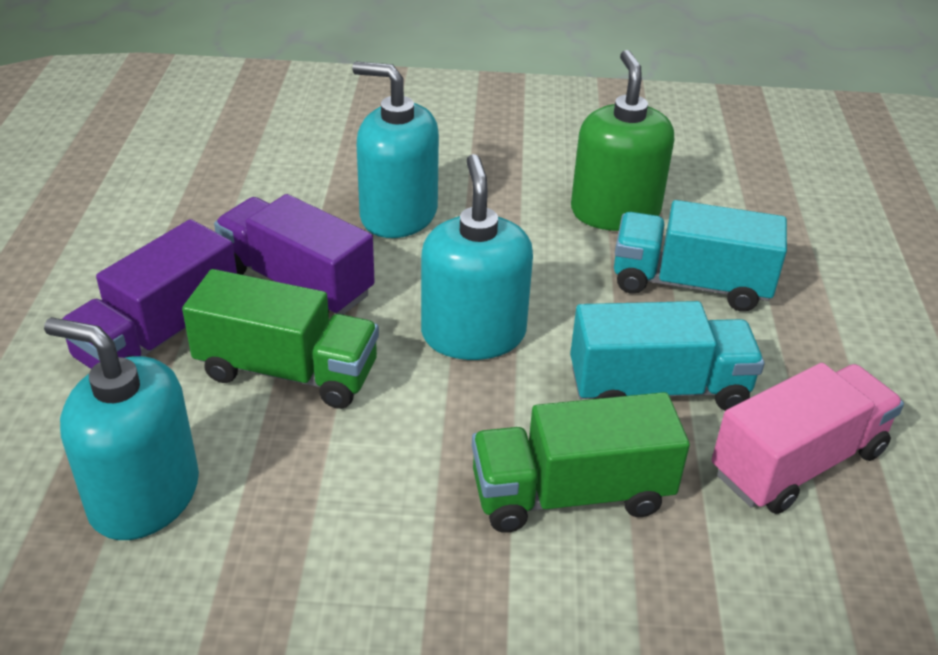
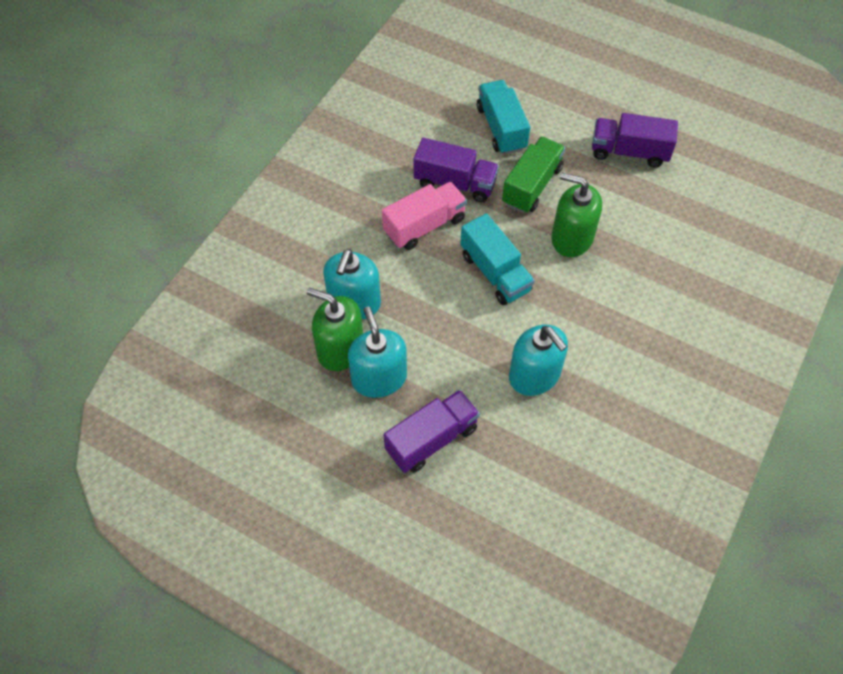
green soap dispenser: [571,50,674,231] = 1 -> [307,288,363,371] [551,173,602,257] = 2
green truck: [182,269,379,409] [472,392,690,533] = 2 -> [502,137,565,213] = 1
purple truck: [62,219,237,369] [214,194,375,315] = 2 -> [384,390,480,473] [413,138,499,202] [592,113,678,168] = 3

